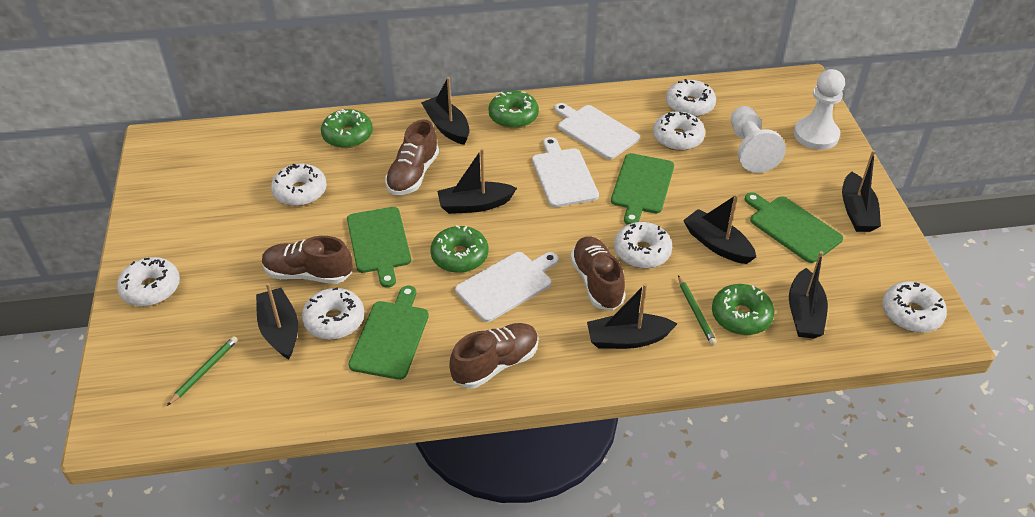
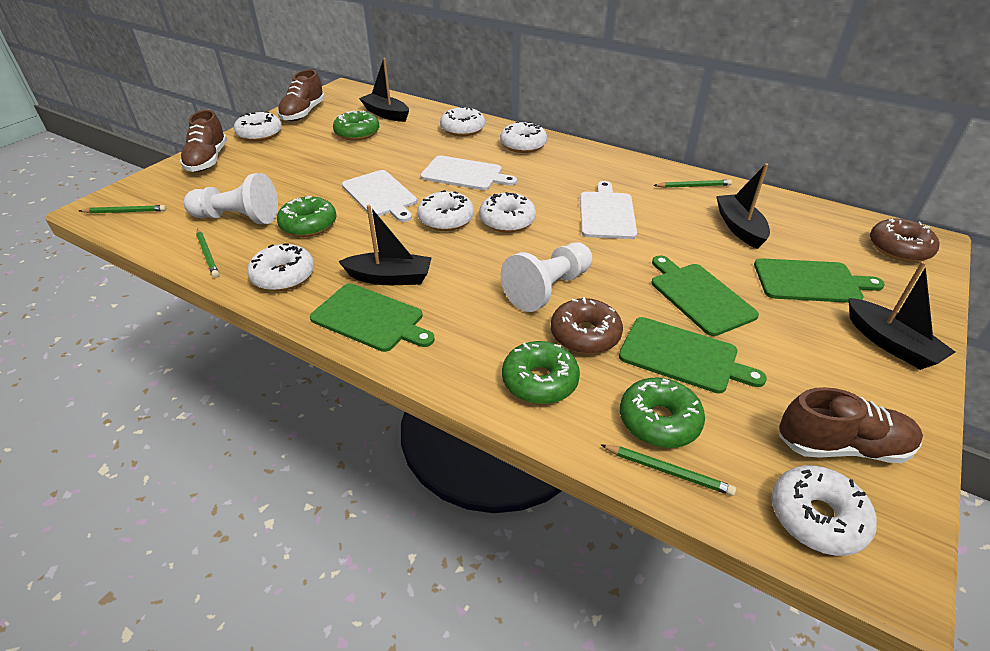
black boat: [256,283,298,359] [421,77,470,145] [437,149,517,214] [587,283,677,349] [683,194,756,264] [789,251,828,339] [842,150,881,232] = 7 -> [338,205,432,285] [359,58,409,122] [716,163,770,249] [849,261,955,370] = 4
brown donut: none = 0 -> [551,297,623,354] [870,218,939,262] = 2
brown shoe: [262,236,352,284] [385,119,439,195] [450,323,539,388] [570,236,626,310] = 4 -> [180,110,227,172] [277,69,325,121] [779,387,923,463] = 3
green pencil: [167,336,238,406] [678,275,717,345] = 2 -> [79,205,167,214] [196,229,219,278] [601,445,736,496] [653,179,732,188] = 4

